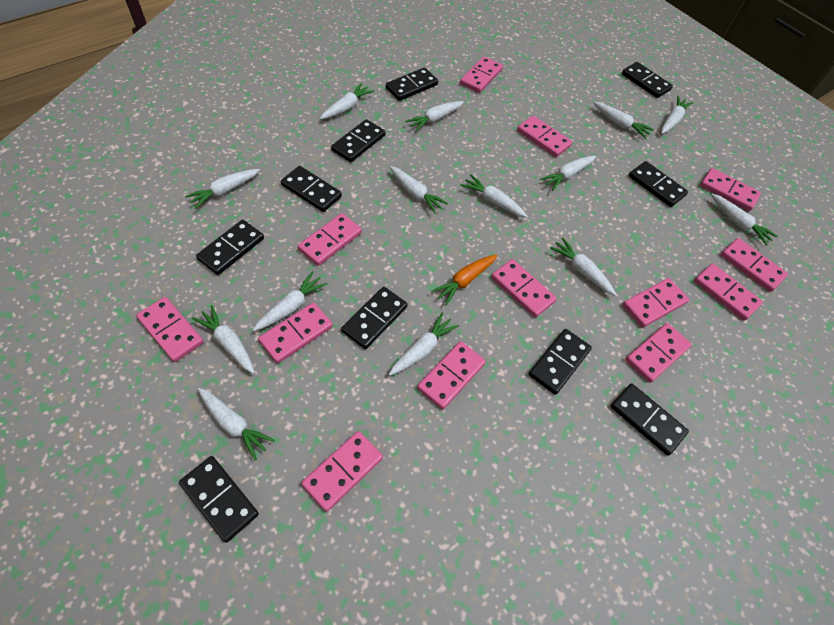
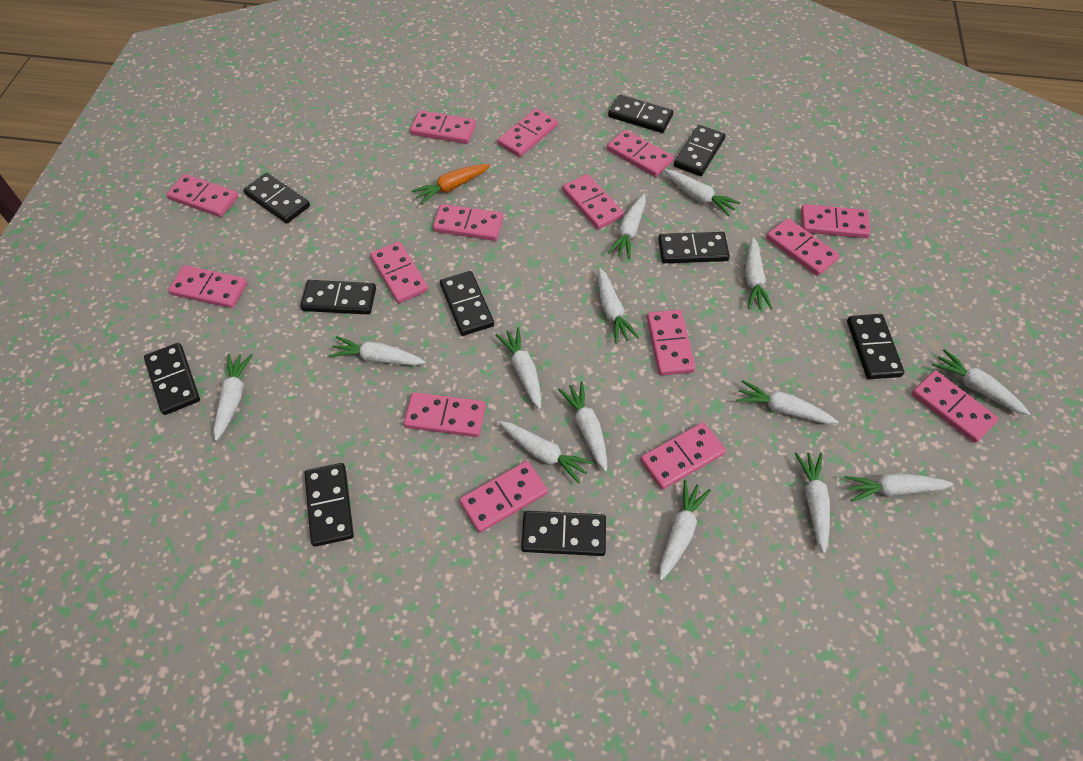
pink domino: [136,297,204,362] [258,302,333,363] [298,213,362,266] [301,431,383,512] [417,341,486,409] [460,57,503,93] [491,259,557,317] [517,116,572,157] [623,278,689,327] [625,323,692,383] [694,264,763,321] [700,168,761,211] [721,238,788,292] = 13 -> [166,174,239,217] [168,265,247,308] [370,241,428,303] [404,392,486,437] [410,110,476,144] [433,204,503,241] [460,461,548,533] [497,109,558,157] [562,174,624,229] [607,130,674,177] [640,422,726,490] [647,310,696,375] [766,218,840,276] [801,204,870,238] [911,371,999,443] = 15

